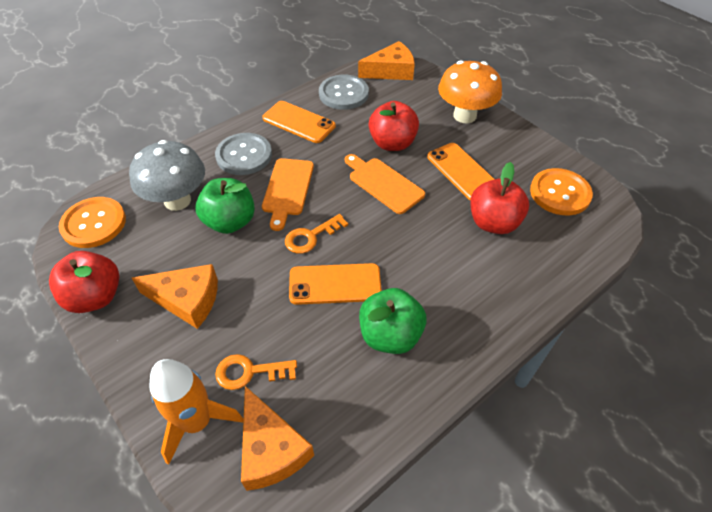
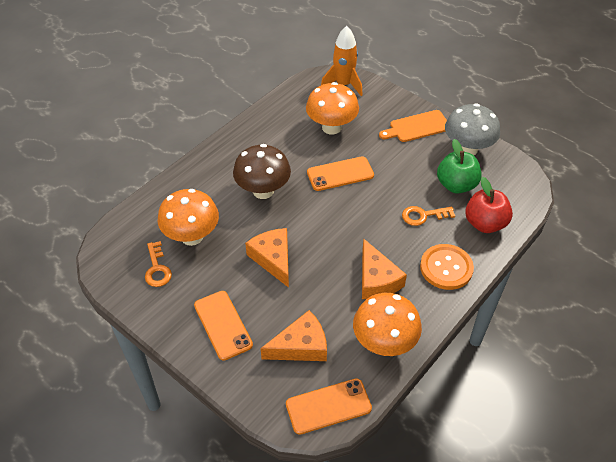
brown mushroom: none = 0 -> [233,144,291,199] = 1
green apple: [196,178,255,234] [359,288,426,354] = 2 -> [437,139,482,194] = 1
grey button: [215,133,272,175] [319,75,369,110] = 2 -> none = 0
orange button: [59,197,126,248] [530,168,593,216] = 2 -> [420,244,474,290] = 1
orange cutting board: [262,158,314,231] [345,154,425,214] = 2 -> [379,110,447,142] = 1
orange mushroom: [438,61,502,123] = 1 -> [158,189,219,246] [306,82,359,134] [353,293,422,356] = 3
red apple: [49,251,119,313] [369,101,419,151] [470,162,529,234] = 3 -> [465,177,513,233] = 1

